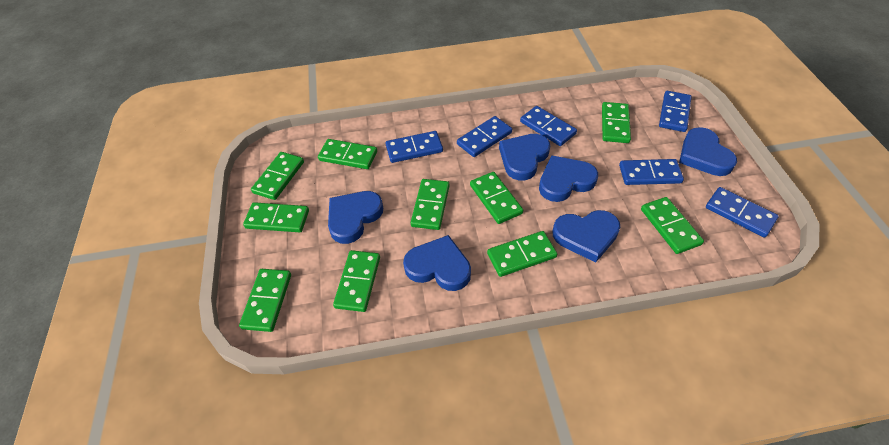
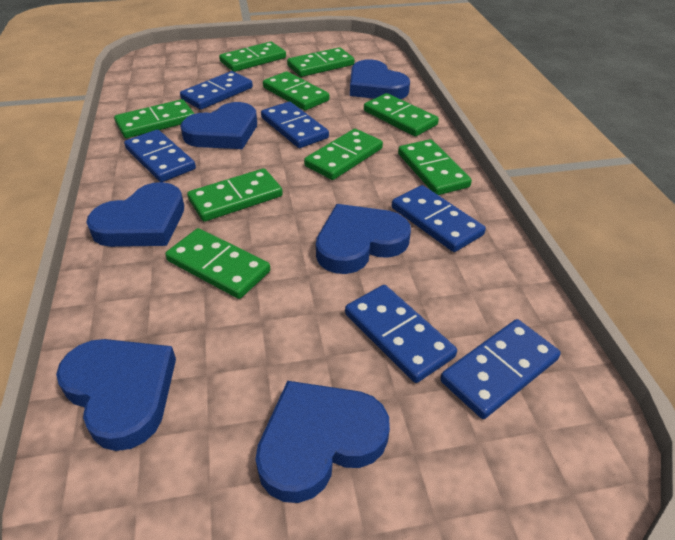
green domino: [239,269,291,332] [243,202,309,232] [251,152,304,200] [318,139,377,169] [333,250,380,312] [411,179,450,230] [470,172,523,224] [487,231,557,277] [602,102,631,143] [641,197,704,254] = 10 -> [114,99,194,138] [165,228,270,299] [187,168,283,222] [219,42,286,72] [263,71,329,111] [287,47,354,77] [304,129,383,180] [364,93,439,136] [398,139,472,195] = 9

